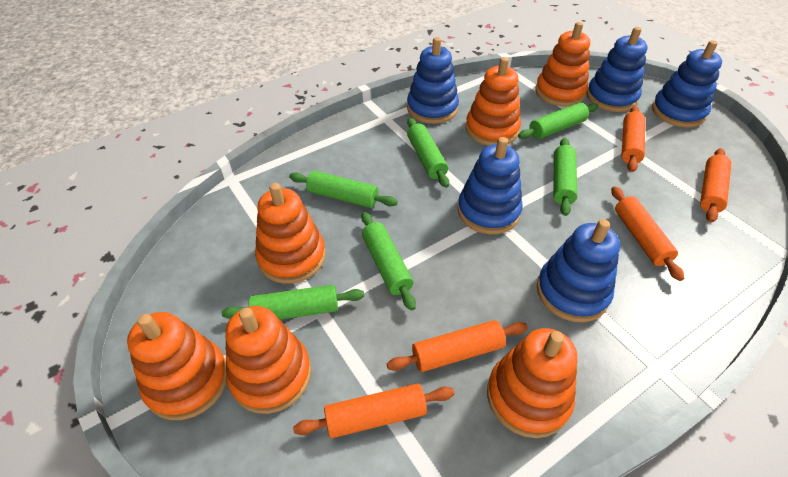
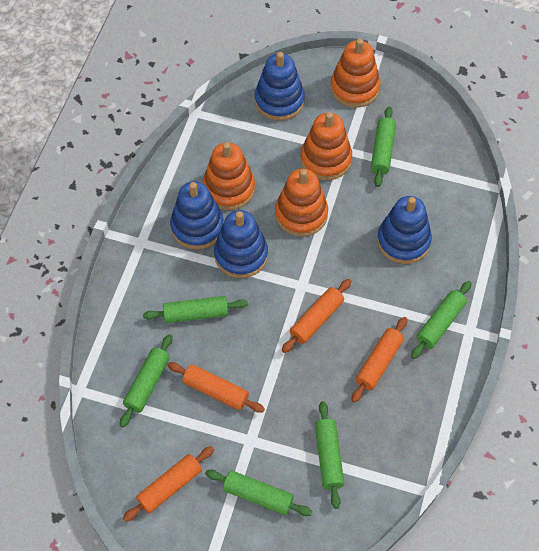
blue stacking toy: [407,37,459,124] [457,137,523,234] [537,219,620,322] [586,27,647,112] [652,40,722,127] = 5 -> [170,181,224,250] [214,210,268,278] [255,52,305,121] [377,196,432,264] = 4
orange rolling pin: [293,383,454,438] [387,320,528,372] [611,186,684,281] [621,106,645,172] [700,148,731,223] = 5 -> [123,446,214,522] [167,362,265,413] [282,279,351,353] [351,317,407,403] = 4
orange stacking toy: [127,312,227,420] [225,306,311,414] [255,183,326,284] [466,57,521,146] [487,328,577,438] [535,22,590,107] = 6 -> [203,142,255,210] [275,169,328,237] [301,112,352,180] [330,39,381,108] = 4

